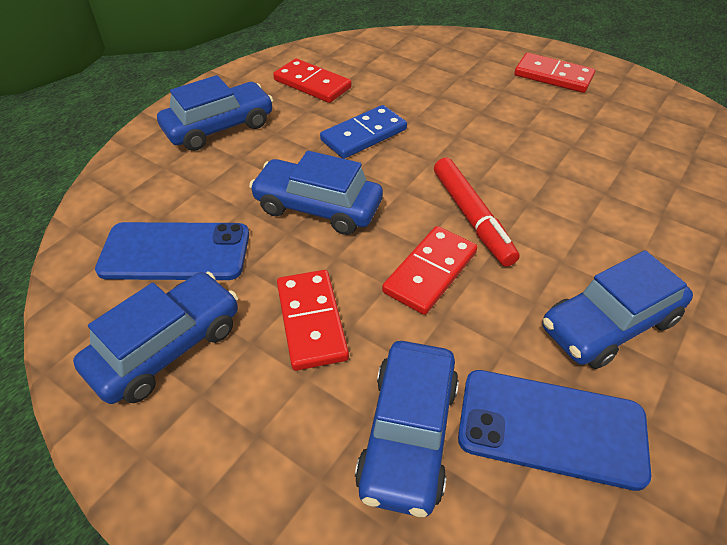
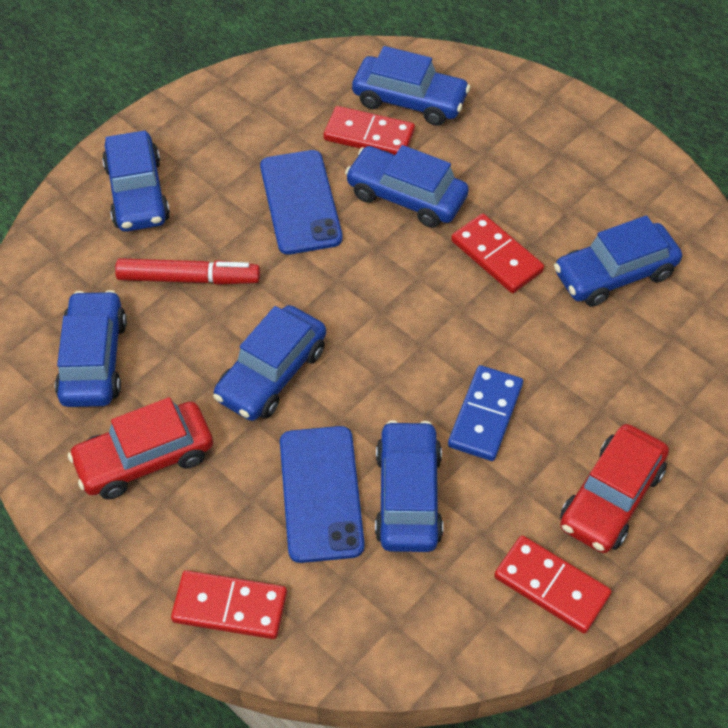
blue car: [73,272,238,404] [157,75,273,151] [249,151,383,235] [355,341,459,517] [542,250,693,369] = 5 -> [55,290,127,407] [102,130,170,232] [213,305,326,421] [345,145,469,228] [352,46,470,126] [375,420,443,552] [554,215,682,307] = 7
red car: none = 0 -> [68,397,213,499] [560,424,669,553] = 2

